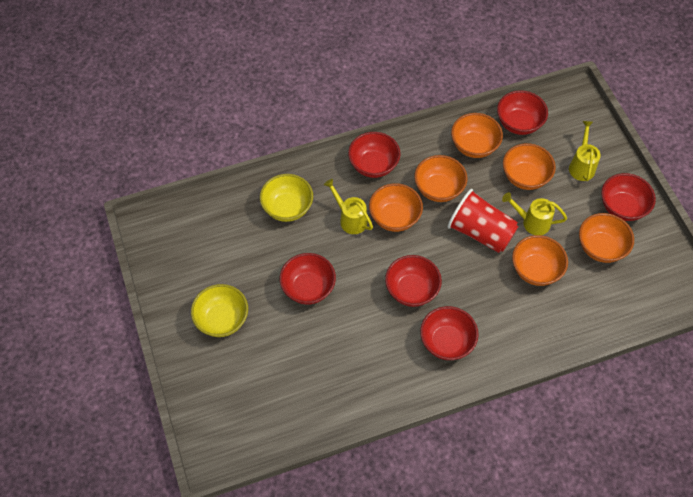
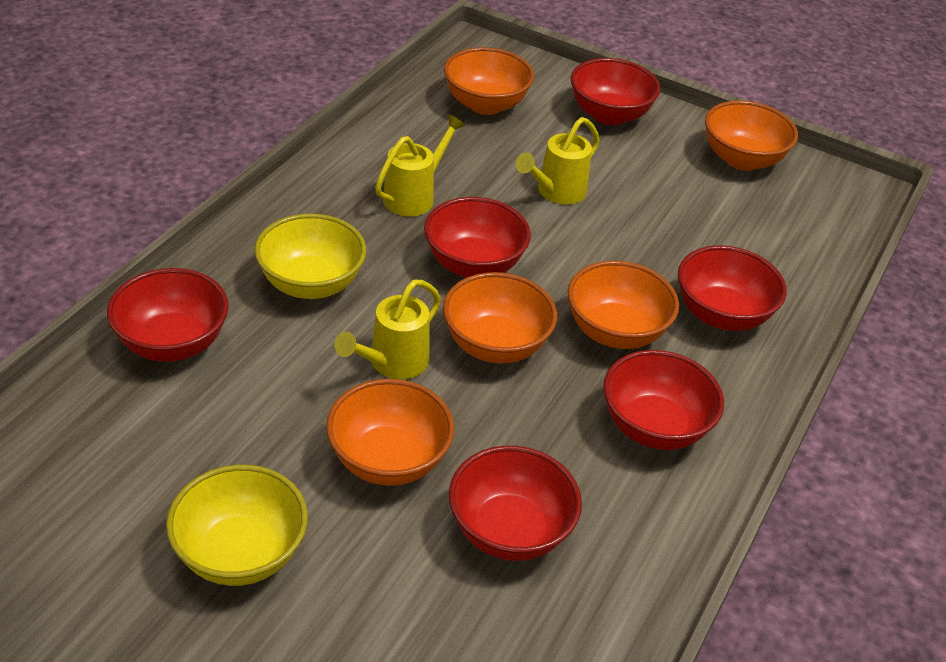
orange bowl: [369,183,423,232] [414,155,467,202] [451,113,503,158] [503,143,556,190] [512,235,568,286] [579,213,634,263] = 6 -> [326,379,454,486] [443,272,557,363] [444,47,534,115] [568,261,679,349] [705,100,798,171] = 5
red cup: [447,189,519,253] = 1 -> none = 0

